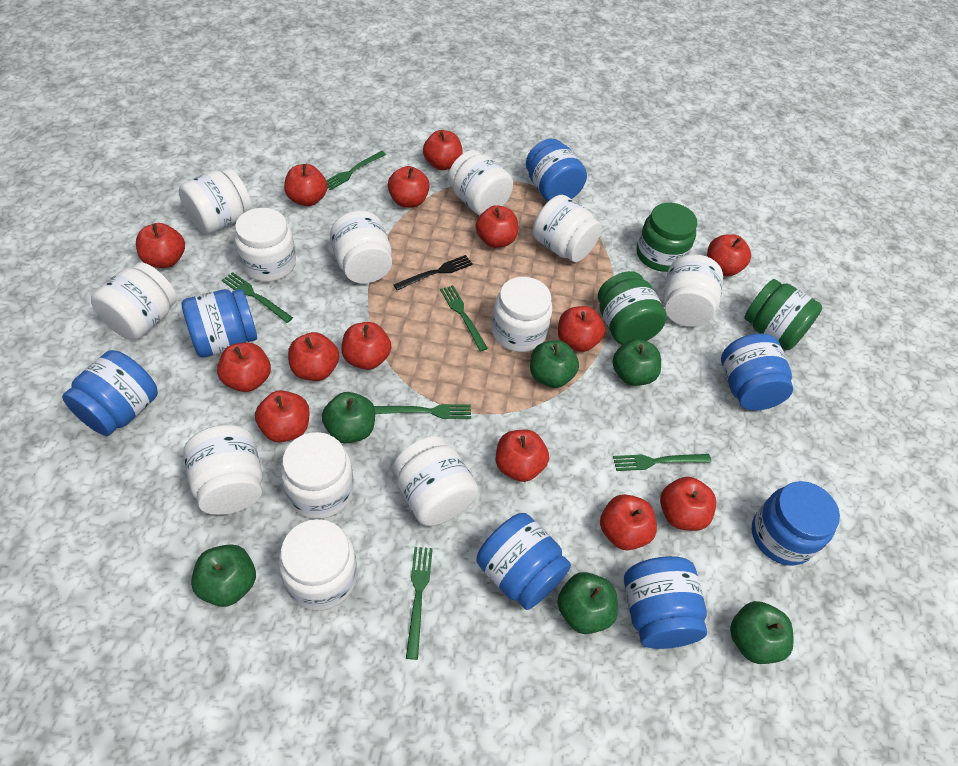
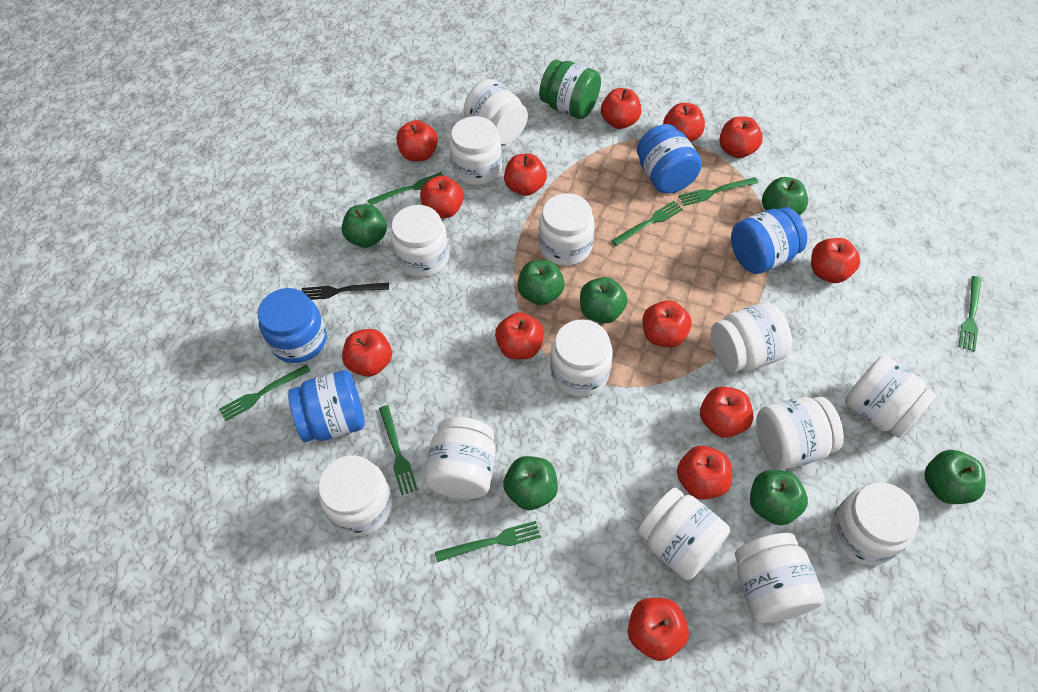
blue jar: [62,350,158,436] [182,289,257,357] [476,513,571,610] [526,139,587,201] [624,556,707,649] [721,334,793,411] [752,481,840,566] = 7 -> [258,288,327,363] [288,370,365,442] [637,124,702,193] [731,207,807,274] = 4
green apple: [191,544,256,607] [322,392,375,443] [530,340,579,388] [557,572,618,634] [612,339,661,386] [730,601,794,664] = 6 -> [342,204,387,248] [503,456,558,510] [517,260,565,305] [580,277,628,323] [750,470,808,525] [762,177,808,215] [924,450,986,504] = 7
green fork: [222,272,293,323] [326,151,386,190] [374,404,471,419] [406,547,433,660] [440,285,488,351] [613,454,711,471] = 6 -> [219,364,310,421] [367,172,443,205] [379,405,418,495] [435,521,541,562] [611,201,683,246] [679,177,758,206] [959,276,981,352] = 7
green jar: [598,271,667,345] [637,203,697,272] [744,279,822,350] = 3 -> [539,60,601,119] = 1
red apple: [136,223,185,268] [217,342,271,392] [255,390,310,442] [284,164,328,206] [288,332,339,381] [341,322,391,370] [388,166,430,208] [423,130,463,170] [476,205,518,248] [496,429,549,482] [558,306,605,352] [600,494,657,550] [660,477,716,531] [707,234,751,276] = 14 -> [342,329,392,377] [396,120,438,161] [420,175,464,218] [495,312,544,360] [504,153,547,196] [601,88,641,129] [628,598,689,661] [642,300,692,348] [663,103,705,142] [677,446,732,500] [700,387,754,438] [719,117,763,158] [811,238,860,283] = 13
white jar: [91,262,177,340] [179,168,252,234] [184,425,262,515] [234,208,296,282] [278,519,357,610] [280,432,354,519] [330,210,392,284] [394,436,478,526] [448,150,513,215] [491,277,553,352] [533,195,602,262] [663,254,723,327] = 12 -> [318,455,393,536] [390,205,450,277] [424,417,496,499] [449,116,502,185] [464,79,528,144] [539,193,595,266] [550,319,613,397] [638,488,730,580] [711,302,792,372] [735,533,825,623] [756,397,844,469] [831,482,920,565] [845,356,936,438] = 13

